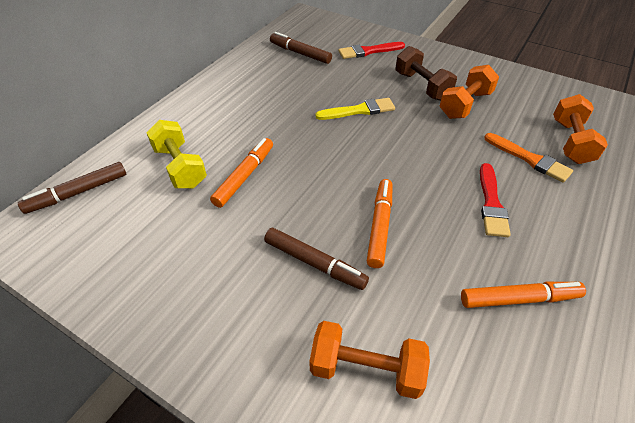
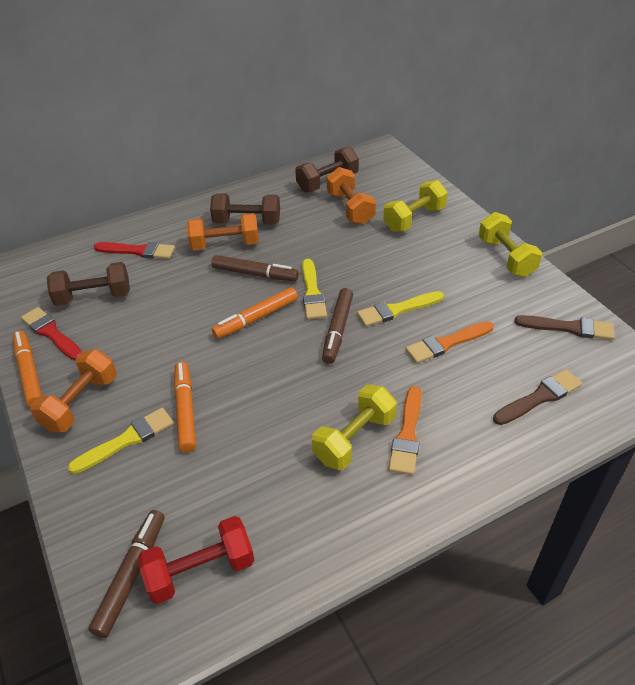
brown brush: none = 0 -> [493,369,582,425] [514,315,615,340] = 2
brown dumbbell: [395,46,457,101] = 1 -> [47,262,130,306] [210,193,280,225] [295,147,359,192] = 3
orange brush: [484,133,573,183] = 1 -> [388,386,422,475] [406,321,494,363] = 2
red dumbbell: none = 0 -> [138,516,254,604] = 1
yellow brush: [315,98,395,120] = 1 -> [68,408,174,474] [302,259,327,319] [357,291,444,327] = 3
yellow dumbbell: [146,120,207,188] = 1 -> [312,385,397,470] [383,180,448,232] [478,212,542,277] = 3

